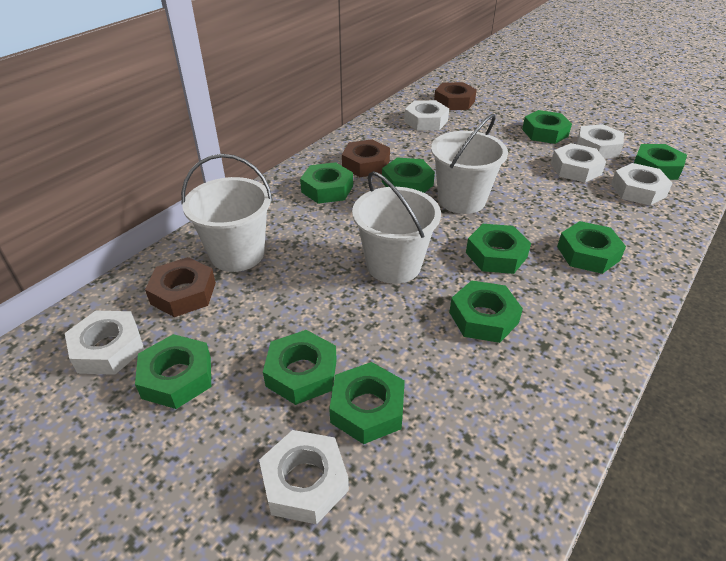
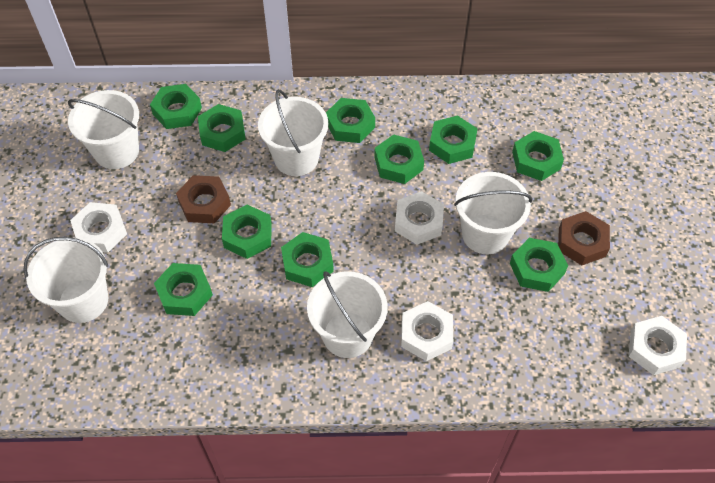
brown nut: [145,257,216,317] [342,139,390,177] [434,82,477,110] = 3 -> [176,175,231,223] [558,211,610,265] = 2
white bucket: [181,154,273,272] [352,171,441,284] [431,114,508,214] = 3 -> [23,237,108,323] [68,90,139,169] [258,89,328,176] [307,271,388,358] [454,172,532,254] = 5
white nut: [65,311,144,375] [259,430,349,525] [404,100,449,131] [551,143,606,183] [577,124,624,159] [611,163,673,205] = 6 -> [70,202,127,253] [395,191,444,245] [401,301,453,361] [629,316,687,375] = 4

